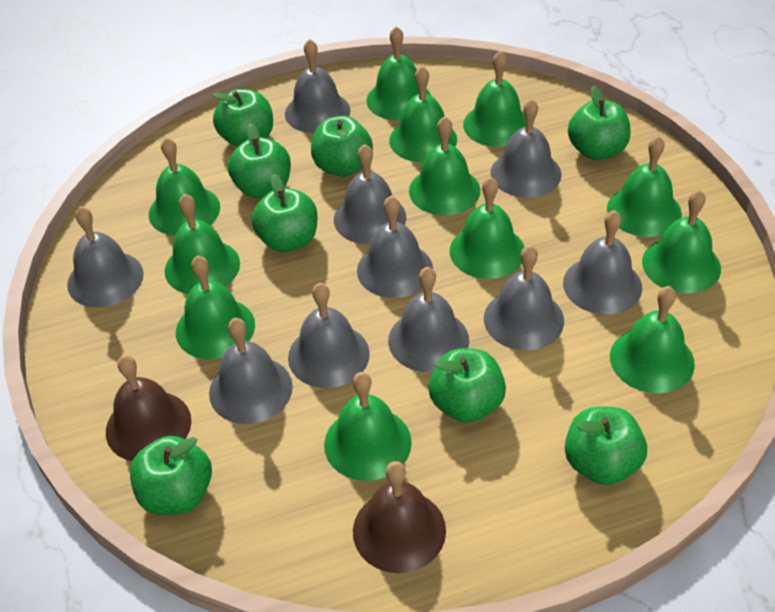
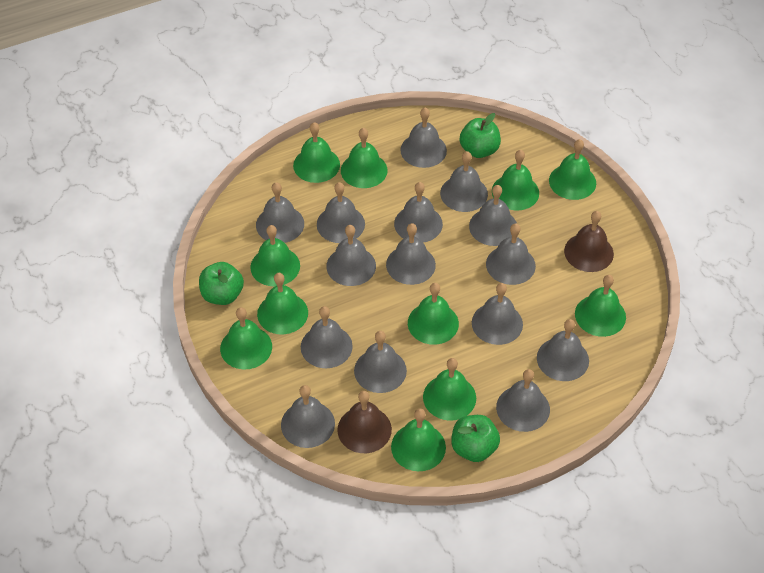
green apple: [130,436,212,515] [213,89,273,147] [228,123,291,199] [251,174,317,252] [311,116,373,177] [428,348,506,423] [565,407,647,485] [568,85,631,160] = 8 -> [199,262,244,305] [451,415,500,462] [460,113,501,158] = 3
green bell: [149,137,220,236] [165,194,240,294] [176,255,255,359] [324,372,412,481] [366,26,431,120] [389,66,457,162] [409,116,481,215] [450,177,525,279] [463,51,526,147] [607,136,682,237] [610,286,695,393] [642,190,721,294] = 12 -> [220,307,272,370] [250,225,300,287] [257,273,308,334] [293,122,340,183] [341,128,388,188] [391,409,446,471] [408,283,459,345] [423,358,476,421] [492,150,539,210] [549,139,596,200] [575,275,626,337] = 11
grey bell: [67,206,144,308] [209,318,293,424] [285,39,350,133] [288,283,370,388] [334,144,406,244] [357,196,433,298] [388,267,469,372] [484,245,564,350] [490,99,562,198] [563,210,642,315] = 10 -> [256,182,304,243] [281,385,335,448] [301,306,353,368] [317,182,365,243] [326,225,376,286] [354,331,407,393] [386,223,436,285] [394,182,443,243] [400,107,447,168] [440,151,488,212] [469,185,517,246] [472,283,523,345] [486,223,536,285] [496,369,550,432] [537,319,589,381] = 15

